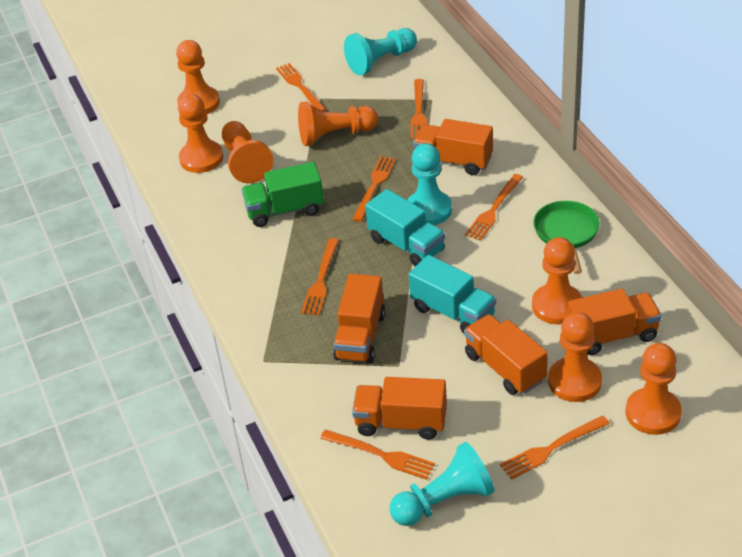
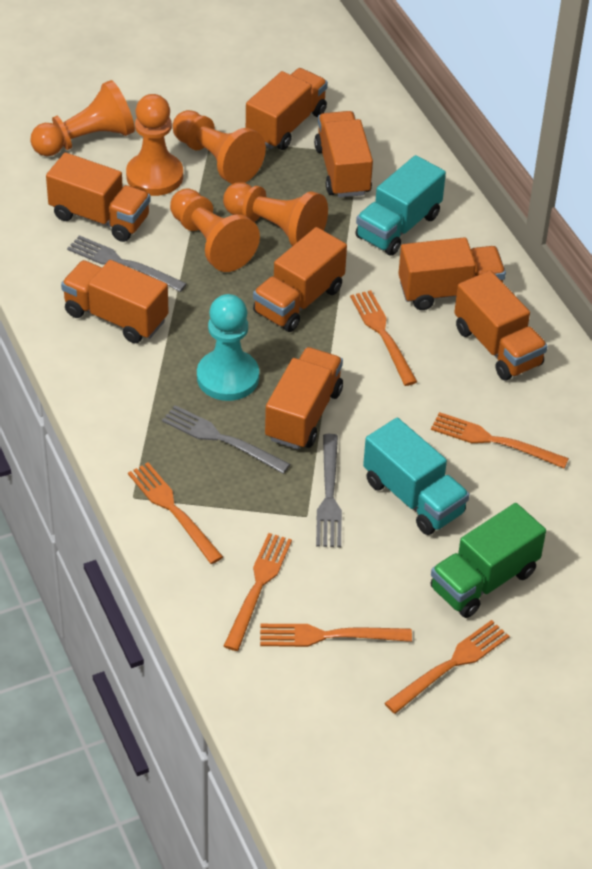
green pan: [533,201,600,274] = 1 -> none = 0
grey fork: none = 0 -> [67,235,187,292] [162,405,290,474] [316,434,342,547] = 3
orange fork: [276,63,326,111] [301,238,339,316] [320,430,435,480] [352,156,396,222] [411,79,427,139] [465,174,523,241] [500,416,610,479] = 7 -> [128,463,223,564] [224,533,292,651] [260,624,412,647] [350,290,417,386] [384,620,510,714] [431,412,569,468] = 6
orange pawn: [176,40,220,114] [178,94,223,173] [222,121,273,183] [298,102,378,146] [532,237,582,325] [548,312,602,402] [626,343,682,435] = 7 -> [30,80,135,156] [126,94,183,196] [170,189,260,272] [173,110,266,184] [223,182,328,246] = 5
orange truck: [333,274,385,363] [352,377,447,440] [413,119,493,175] [464,314,548,395] [568,289,662,355] = 5 -> [46,152,151,242] [61,260,169,343] [246,68,328,150] [253,227,347,332] [265,347,343,450] [314,111,373,198] [398,237,506,310] [454,270,548,381] = 8
turquoise pawn: [344,28,417,75] [390,442,495,526] [407,143,452,225] = 3 -> [197,294,259,401] = 1

